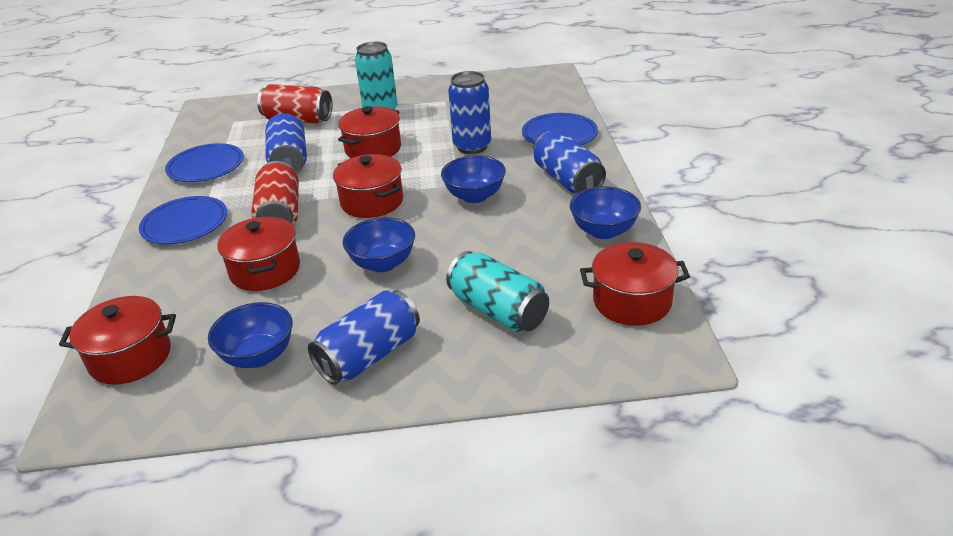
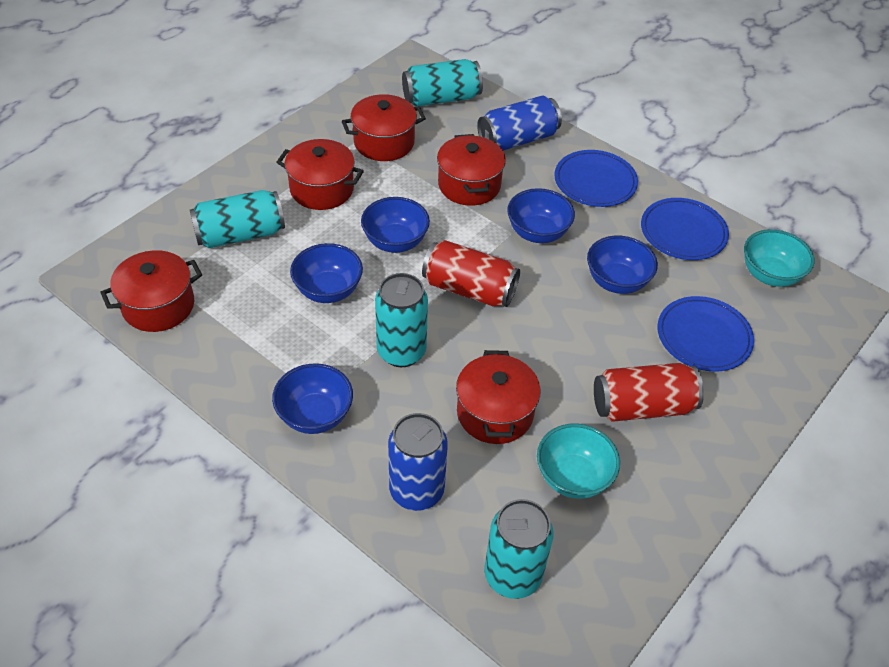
blue bowl: [208,302,292,368] [343,217,415,272] [441,155,506,203] [570,186,641,239] = 4 -> [272,363,353,434] [290,243,363,303] [361,197,430,253] [507,188,575,243] [587,236,658,294] = 5
blue can: [265,114,307,174] [308,290,420,385] [448,71,491,154] [533,130,606,194] = 4 -> [388,413,448,511] [477,96,562,151] = 2
turquoise bowl: none = 0 -> [537,423,620,499] [744,229,815,287] = 2
turquoise can: [355,42,398,110] [446,251,549,332] = 2 -> [190,190,285,248] [375,273,428,367] [402,59,483,107] [485,499,554,599] = 4

